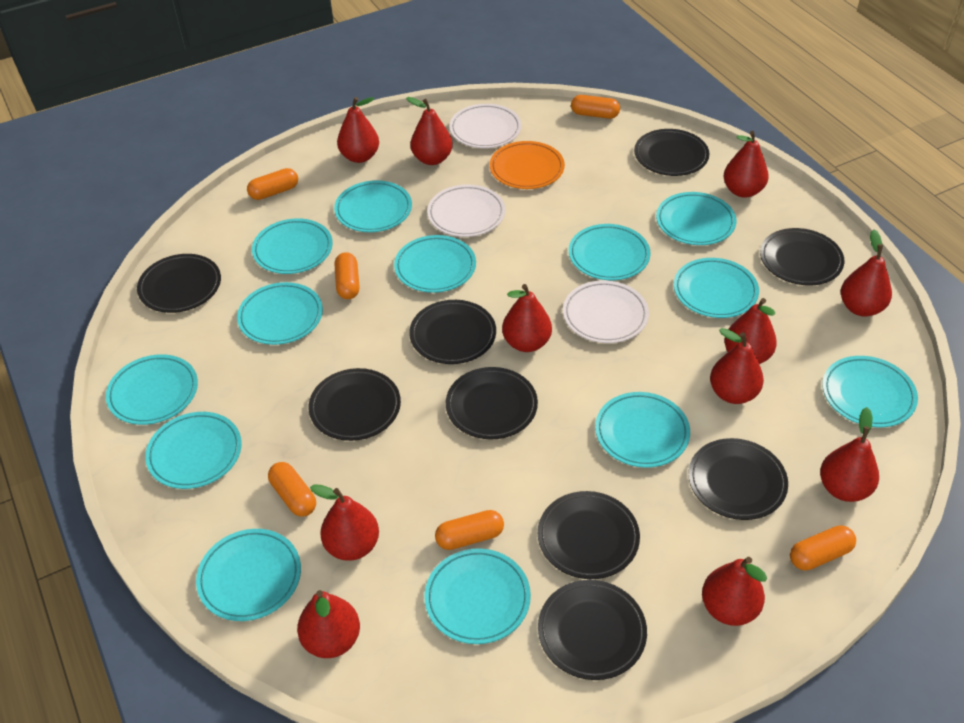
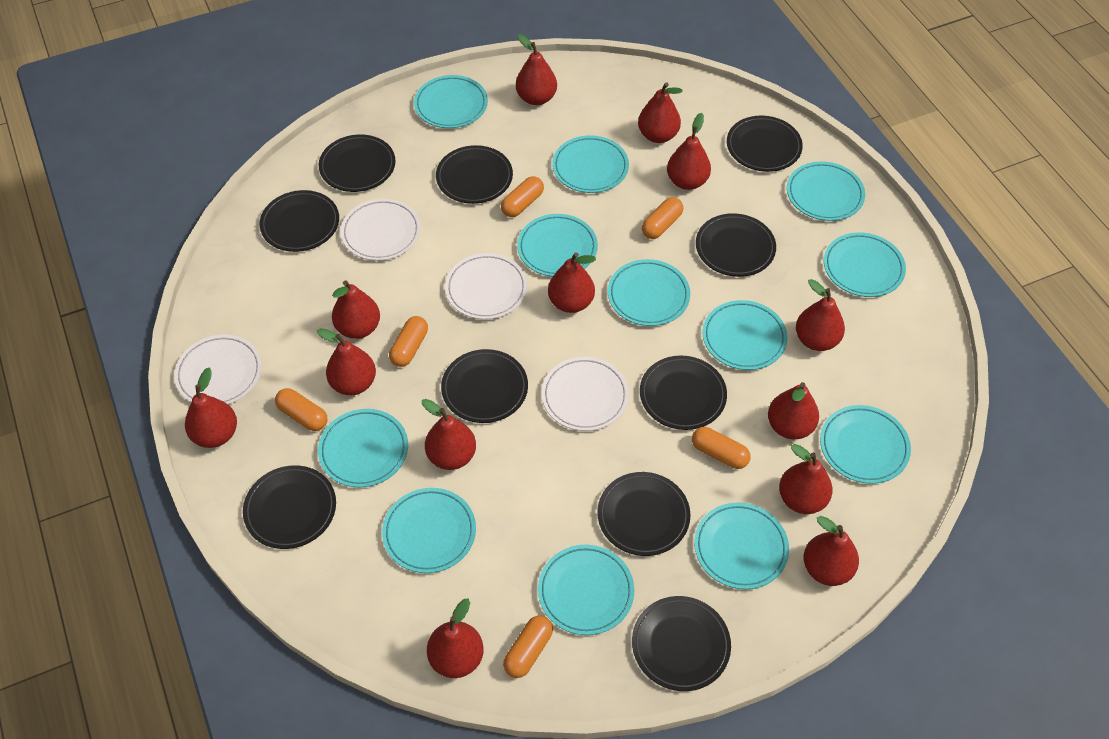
black plate: [137,254,221,313] [308,368,401,441] [409,300,496,364] [446,367,538,439] [538,491,640,579] [538,580,647,680] [634,129,710,176] [688,438,788,520] [760,228,844,285] = 9 -> [243,465,336,549] [259,190,339,252] [319,134,396,192] [436,145,513,204] [441,349,528,423] [597,472,690,556] [632,596,731,691] [640,356,727,430] [696,213,776,277] [727,116,803,172] = 10
orange plate: [490,141,565,189] = 1 -> none = 0
red pear: [297,590,360,658] [310,484,379,561] [337,97,379,163] [406,97,453,165] [502,284,552,352] [702,557,767,626] [710,328,764,404] [723,131,769,198] [724,298,777,364] [820,407,879,502] [841,229,892,316] = 11 -> [185,368,237,448] [317,328,376,395] [332,280,380,339] [422,399,476,470] [427,599,484,678] [516,34,557,105] [548,252,596,313] [638,82,683,143] [667,113,711,190] [768,382,819,439] [779,444,833,514] [796,279,845,351] [804,516,859,586] = 13
turquoise plate: [106,354,198,425] [145,412,242,489] [196,529,301,621] [237,282,323,345] [252,218,333,274] [334,180,412,232] [394,235,476,293] [425,548,531,644] [569,224,651,280] [595,392,690,468] [656,192,736,245] [674,258,759,318] [822,356,918,427] = 13 -> [318,409,408,488] [382,488,476,573] [414,75,488,128] [517,214,598,277] [538,545,634,635] [552,135,629,193] [608,259,690,326] [694,502,789,589] [702,300,788,370] [787,161,865,221] [820,405,911,484] [824,232,906,297] = 12
white plate: [427,185,505,237] [449,104,522,148] [563,281,649,343] = 3 -> [174,335,262,404] [341,199,421,261] [445,253,527,319] [542,357,629,431] = 4

